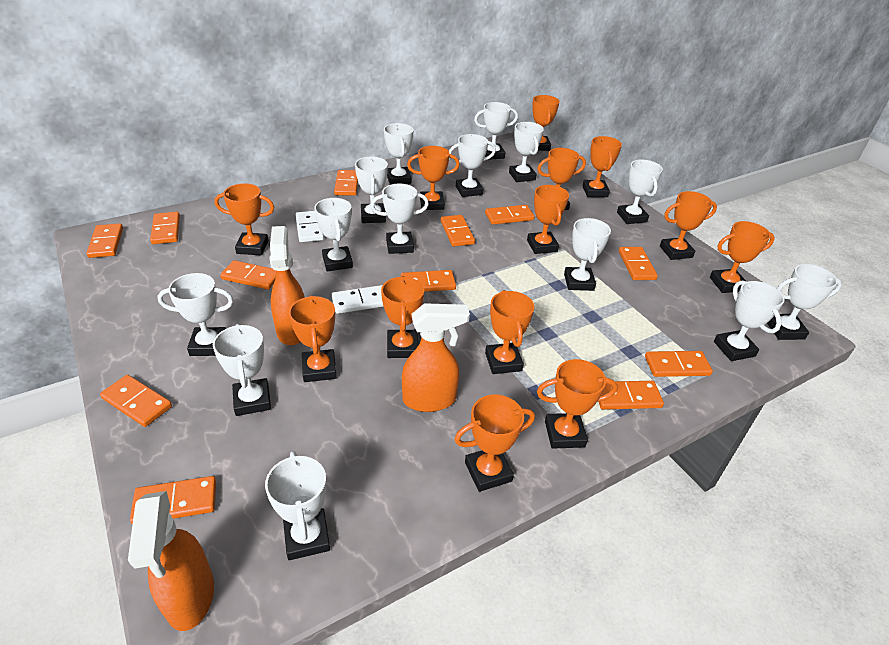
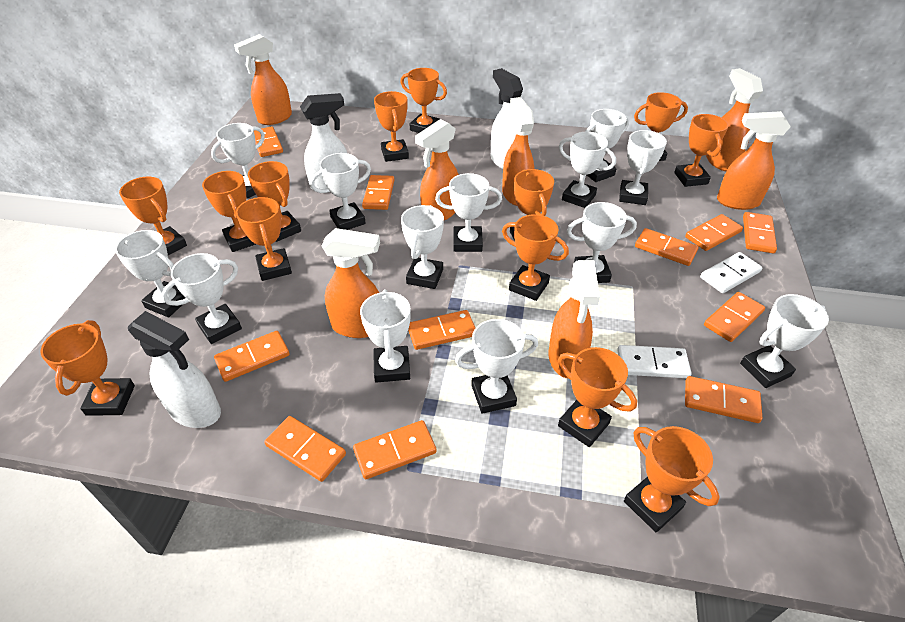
orange domino: [86,223,123,258] [100,375,172,427] [130,476,216,524] [150,212,180,244] [220,260,276,290] [334,170,358,196] [401,270,456,292] [441,215,475,247] [485,205,534,225] [598,381,664,410] [619,247,658,280] [645,351,713,377] = 12 -> [214,331,289,382] [254,126,283,157] [264,416,346,482] [353,420,437,479] [362,175,394,210] [408,310,475,350] [635,228,698,266] [685,214,743,251] [685,376,762,423] [704,292,765,342] [743,212,777,253] = 11
orange spray bottle: [128,491,214,631] [269,226,305,345] [402,303,470,412] = 3 -> [234,34,292,125] [322,228,380,338] [415,119,459,220] [502,97,535,206] [548,260,600,379] [706,68,763,171] [717,111,791,210] = 7
white spray bottle: none = 0 -> [128,311,221,428] [300,93,347,190] [491,68,523,169] = 3
white trophy: [157,273,233,356] [213,324,271,416] [265,451,330,560] [314,198,353,271] [355,157,388,223] [371,184,429,254] [384,123,414,185] [449,134,496,197] [474,102,518,160] [509,122,544,182] [564,218,611,291] [617,160,663,224] [714,280,785,361] [767,264,842,340] = 14 -> [115,230,185,317] [161,253,242,344] [211,123,265,199] [310,153,371,230] [360,289,411,383] [401,205,444,289] [435,173,502,252] [455,319,538,414] [559,132,616,208] [567,202,637,283] [585,109,629,182] [619,130,667,205] [740,294,829,388] = 13

